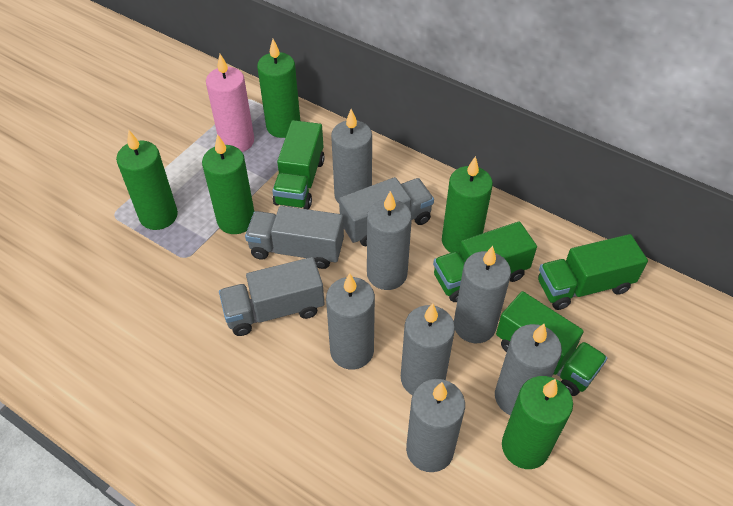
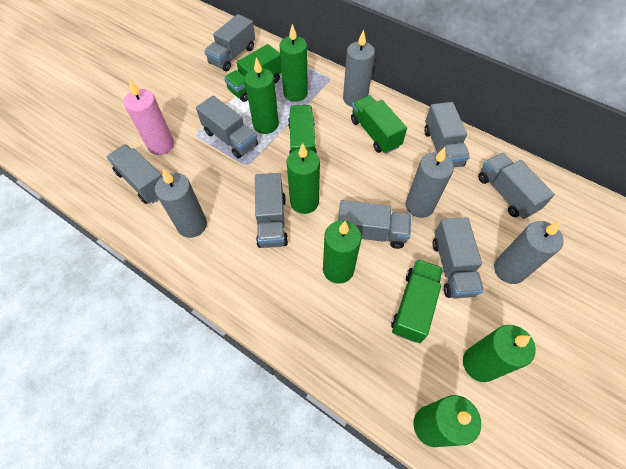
green candle: [116,130,178,230] [202,134,254,234] [257,39,300,138] [442,156,493,253] [502,376,573,469] = 5 -> [245,57,279,134] [280,24,308,102] [287,143,320,214] [323,220,361,284] [413,395,481,447] [463,325,536,382] = 6
grey candle: [326,273,375,370] [331,109,372,203] [367,191,412,290] [401,303,455,395] [406,379,465,472] [454,246,511,343] [495,324,562,415] = 7 -> [155,169,207,238] [343,29,375,107] [406,147,454,218] [494,221,564,284] = 4
grey truck: [219,257,324,336] [245,206,344,269] [339,177,434,246] = 3 -> [107,144,162,204] [196,96,258,159] [204,14,255,71] [255,173,288,248] [338,200,411,249] [424,102,470,167] [433,217,484,299] [478,153,555,219] = 8

